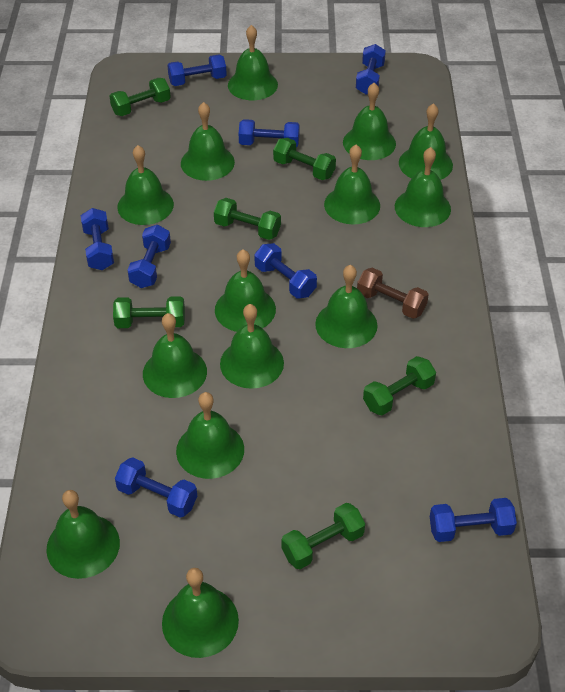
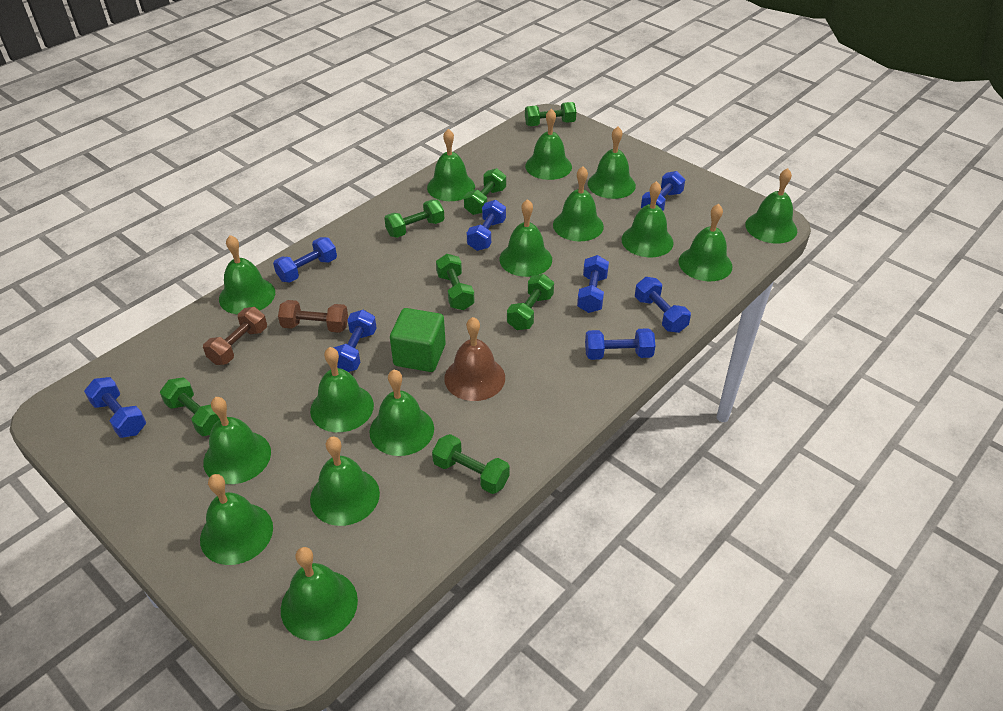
brown bell: none = 0 -> [444,317,505,401] = 1
brown dumbbell: [357,268,429,319] = 1 -> [203,307,267,365] [278,300,348,333] = 2
green bell: [46,490,120,579] [117,145,174,225] [143,313,207,398] [162,568,239,658] [176,392,244,479] [181,102,235,181] [215,250,276,332] [220,304,284,389] [228,25,278,100] [315,265,377,348] [324,145,380,224] [343,83,396,160] [395,147,451,227] [399,103,453,180] = 14 -> [200,474,273,565] [203,397,271,484] [219,235,275,315] [281,547,358,641] [310,347,374,432] [310,436,380,526] [369,370,434,456] [427,129,475,201] [499,199,552,277] [525,109,572,180] [553,166,604,241] [588,127,636,199] [621,181,674,257] [679,204,732,281] [745,168,797,244] = 15
green cube: none = 0 -> [390,308,446,372] = 1
green dumbbell: [110,78,171,116] [113,296,185,328] [214,198,281,240] [273,138,336,180] [281,503,365,569] [363,356,436,415] = 6 -> [160,377,220,436] [384,199,445,238] [432,434,510,494] [436,254,475,310] [464,168,506,215] [507,274,554,330] [525,102,576,126] = 7

